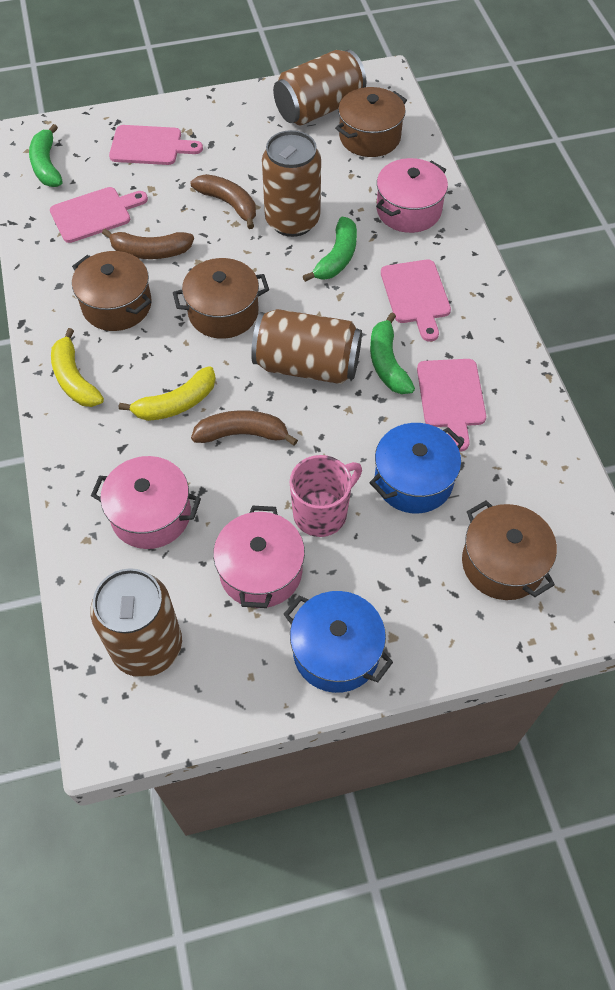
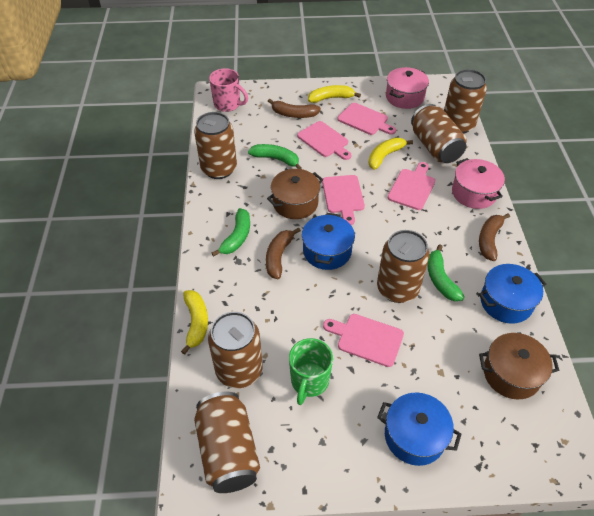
blue pot: [284,591,393,693] [369,423,464,513] = 2 -> [302,213,355,270] [377,392,461,466] [479,264,546,324] = 3
brown can: [90,568,182,677] [251,309,362,384] [262,130,321,237] [273,50,366,126] = 4 -> [194,112,237,179] [194,392,260,493] [208,312,263,388] [377,230,430,303] [411,104,467,163] [444,69,487,134] = 6
brown pot: [72,251,152,331] [173,258,269,339] [335,87,407,157] [462,500,557,600] = 4 -> [267,169,323,219] [479,333,559,400] = 2
green mug: none = 0 -> [289,338,333,405] = 1
pink cutting board: [50,187,148,243] [109,125,203,165] [381,260,451,342] [417,359,486,452] = 4 -> [297,121,351,160] [322,175,365,225] [323,314,404,367] [338,103,396,135] [388,162,435,210] = 5
pink pot: [91,456,201,549] [213,506,305,608] [376,158,448,233] = 3 -> [386,67,429,109] [452,158,505,209] = 2
yellow banana: [51,328,104,407] [119,366,216,421] = 2 -> [181,290,208,355] [308,85,361,103] [368,138,413,170] = 3

